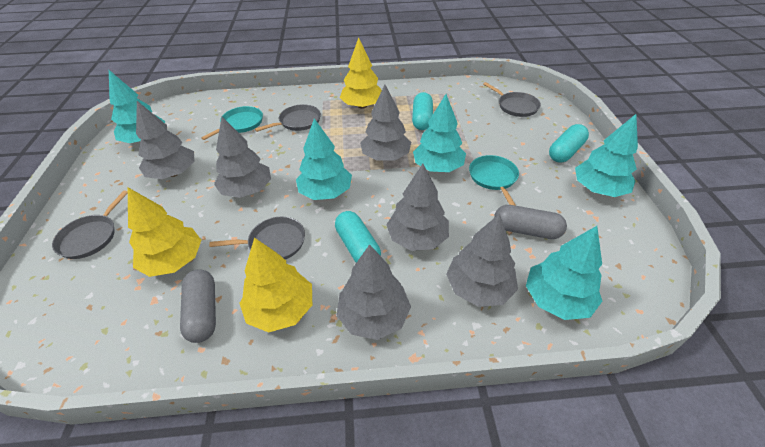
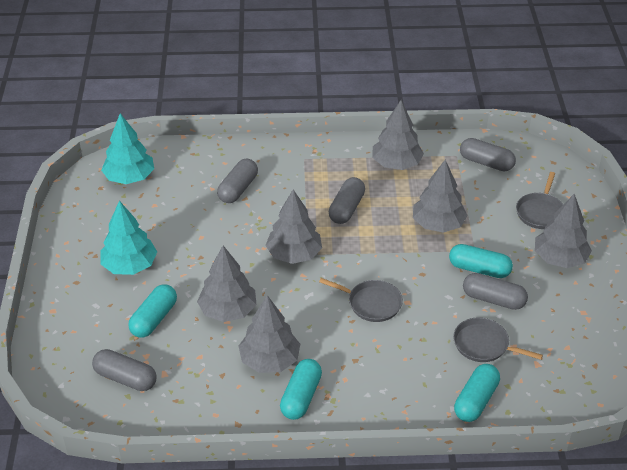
grey capsule: [180,269,216,343] [494,205,567,239] = 2 -> [92,349,157,391] [217,159,258,203] [328,177,365,224] [460,138,516,171] [463,273,528,310] = 5
grey pan: [52,190,128,259] [209,217,305,259] [255,104,321,132] [483,82,541,117] = 4 -> [319,278,403,322] [453,318,543,362] [516,172,563,229] = 3
turquoise capsule: [335,211,381,263] [412,92,433,130] [549,124,589,162] = 3 -> [128,284,177,338] [280,359,322,420] [449,244,513,278] [454,364,500,422] = 4
turquoise pan: [201,106,263,140] [469,155,519,206] = 2 -> none = 0
turquoise tree: [109,70,165,143] [296,118,352,200] [413,94,466,172] [526,226,602,320] [575,114,638,197] = 5 -> [101,113,154,184] [101,201,157,275] = 2
yellow tree: [128,188,201,277] [239,237,312,332] [340,38,382,109] = 3 -> none = 0

